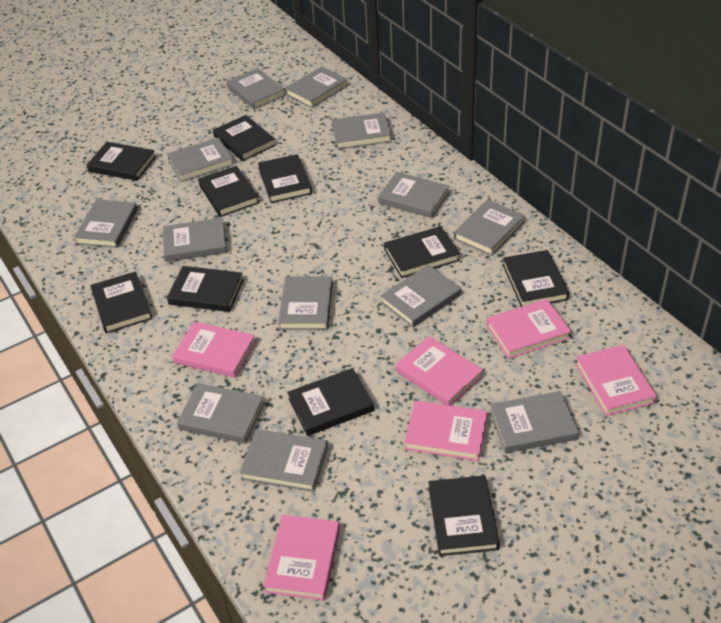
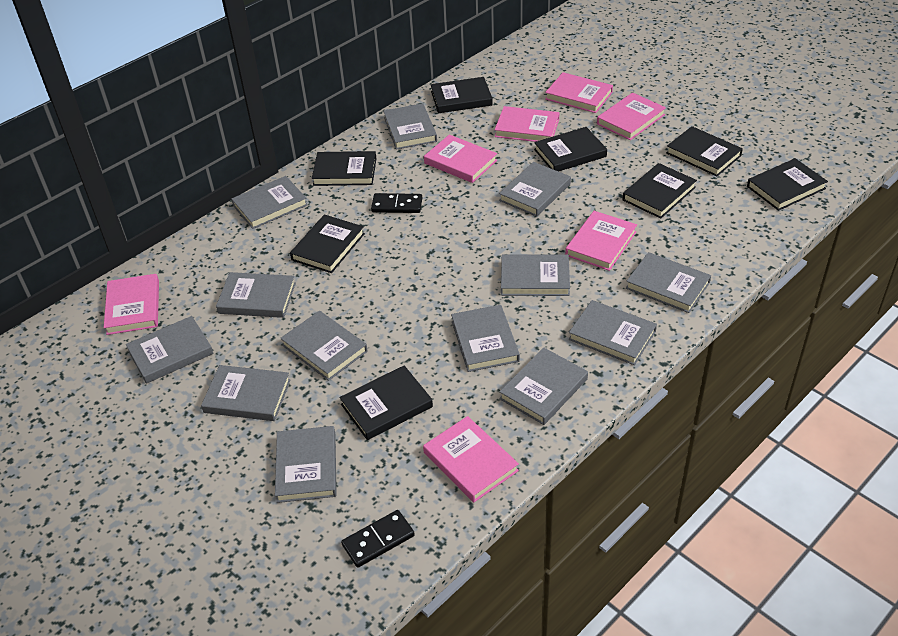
black book: [87,142,156,181] [90,271,153,333] [167,266,244,312] [198,166,259,217] [213,115,276,161] [258,154,312,203] [287,368,374,436] [384,226,460,278] [428,475,500,556] [503,250,569,307] = 10 -> [290,214,365,273] [312,151,376,186] [340,365,433,440] [431,77,493,113] [534,127,607,172] [622,163,697,219] [666,126,743,176] [747,158,828,211] = 8
black domino: none = 0 -> [341,510,415,568] [371,193,422,213] = 2
pink book: [172,322,256,378] [263,515,340,600] [396,336,483,406] [404,401,487,461] [487,299,571,359] [575,345,657,416] = 6 -> [104,274,159,335] [423,416,519,502] [424,135,497,183] [495,106,559,142] [545,72,613,113] [565,211,637,271] [597,92,666,140] = 7

